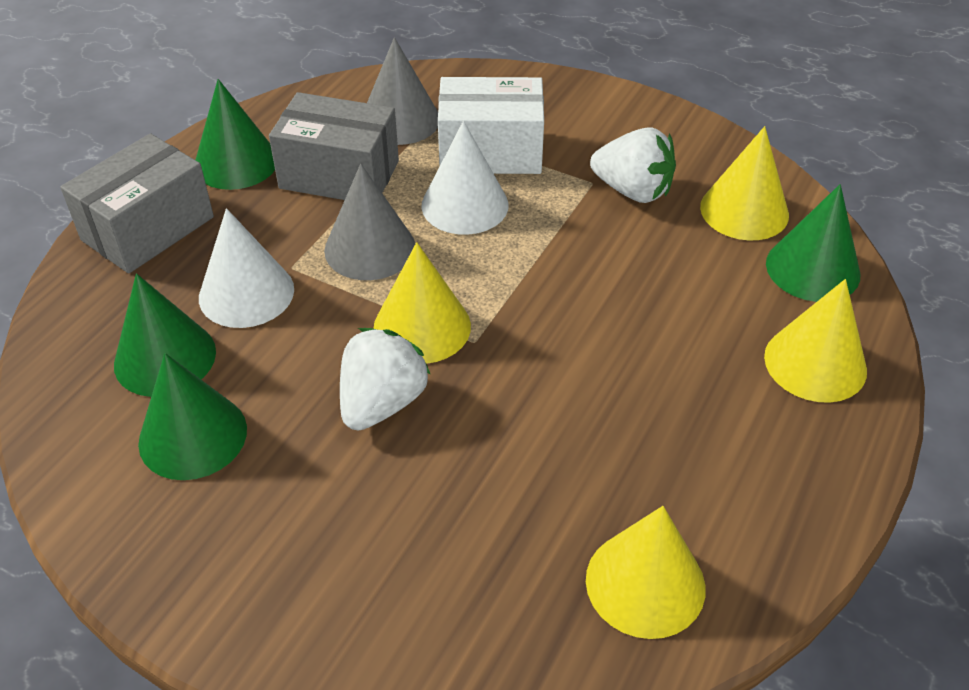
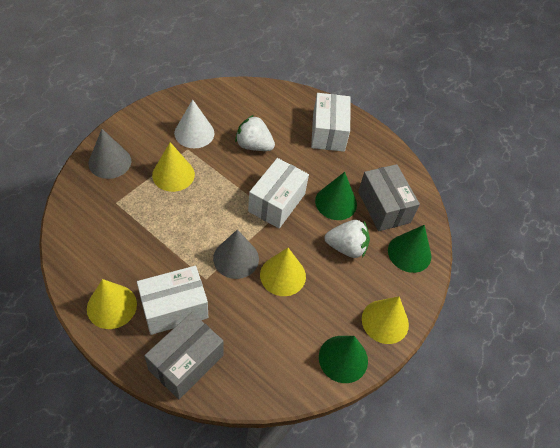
green cone: [114,273,216,397] [138,353,247,480] [196,79,275,190] [766,184,860,302] = 4 -> [315,172,357,220] [319,336,368,383] [388,225,431,273] = 3
white box: [438,77,544,174] = 1 -> [137,266,208,335] [248,158,309,228] [311,93,350,152] = 3
white cone: [199,208,294,328] [421,121,508,235] = 2 -> [174,99,215,148] = 1

